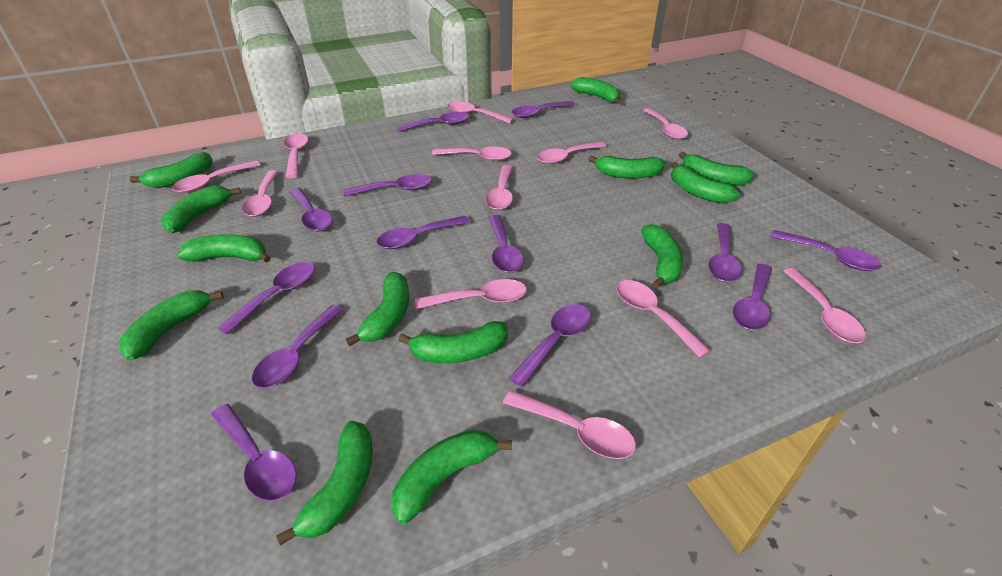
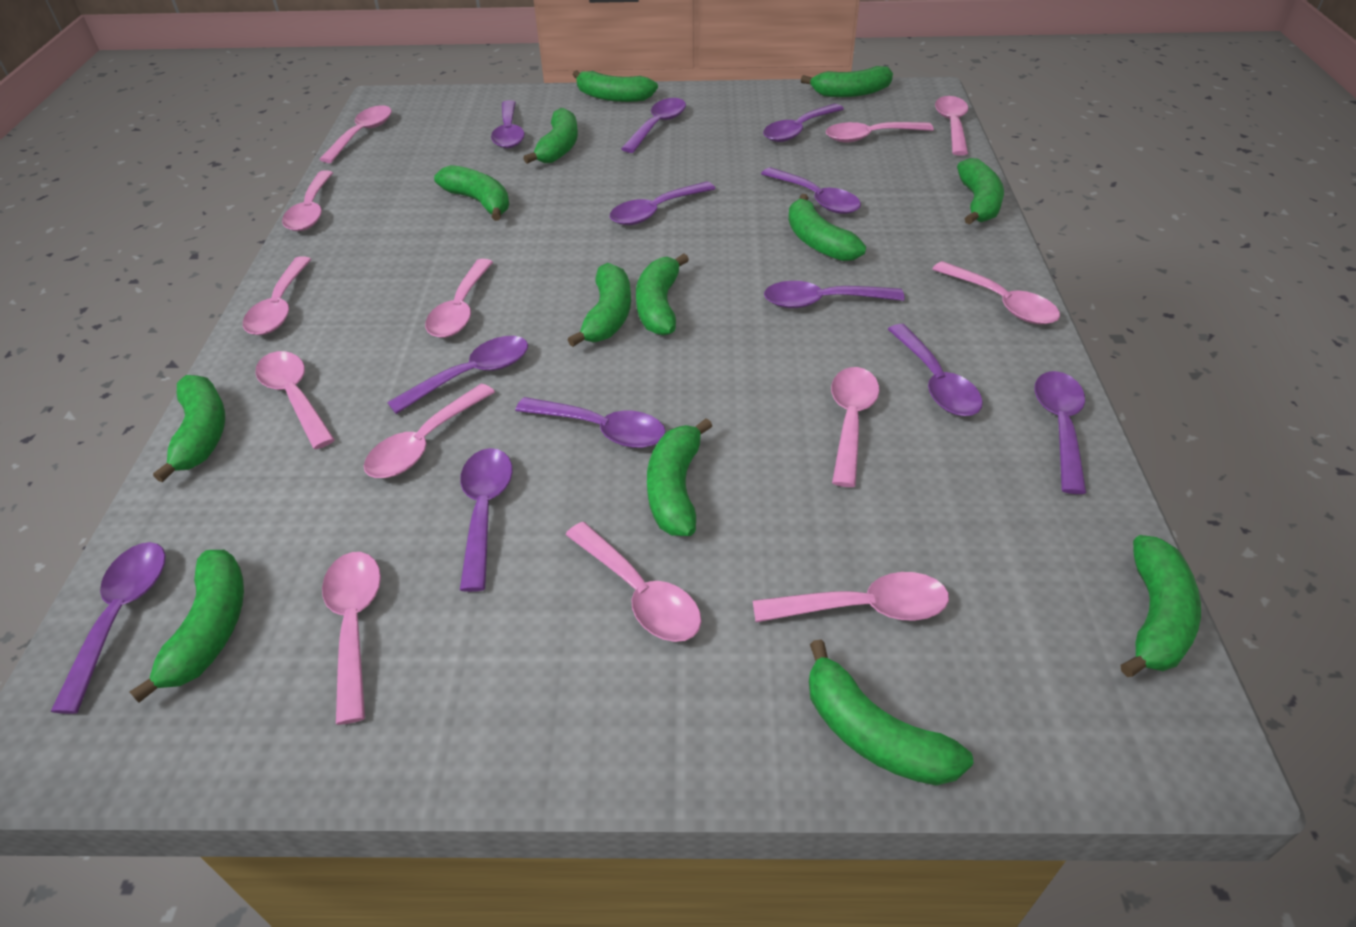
pink spoon: [172,161,261,193] [242,170,278,217] [284,133,308,178] [415,279,527,309] [432,147,512,161] [447,101,514,123] [485,165,513,210] [503,390,636,459] [537,141,606,164] [616,280,711,358] [643,108,688,140] [783,268,866,343] = 12 -> [243,257,312,335] [255,351,335,449] [282,170,333,231] [319,105,392,163] [322,552,381,725] [364,384,495,478] [425,259,493,338] [565,522,701,642] [753,572,949,622] [826,122,934,143] [831,367,880,487] [932,261,1060,325] [935,96,968,156] = 13
purple spoon: [211,404,297,501] [218,262,315,335] [252,305,343,388] [289,188,333,231] [344,174,432,196] [376,216,470,249] [397,112,469,132] [488,215,524,273] [509,304,591,387] [512,101,575,118] [708,223,742,282] [733,264,772,330] [770,230,882,271] = 13 -> [50,542,166,714] [387,336,528,414] [460,448,513,592] [491,100,525,148] [515,397,666,448] [610,181,716,225] [621,98,686,153] [761,167,861,214] [763,104,844,142] [764,281,905,308] [888,324,983,416] [1035,371,1086,494] = 12

